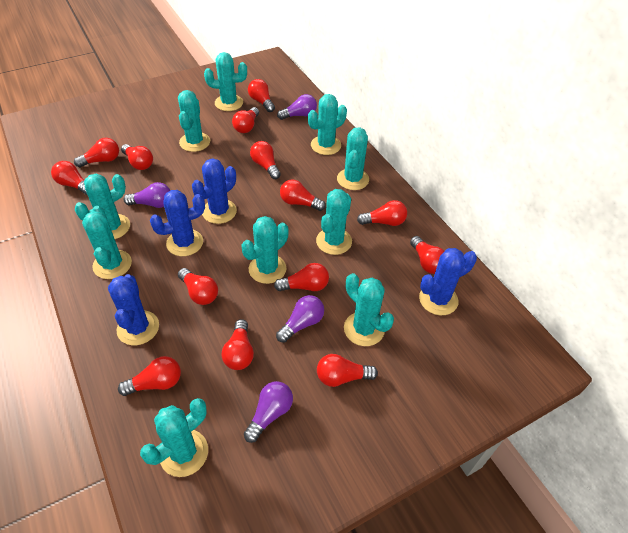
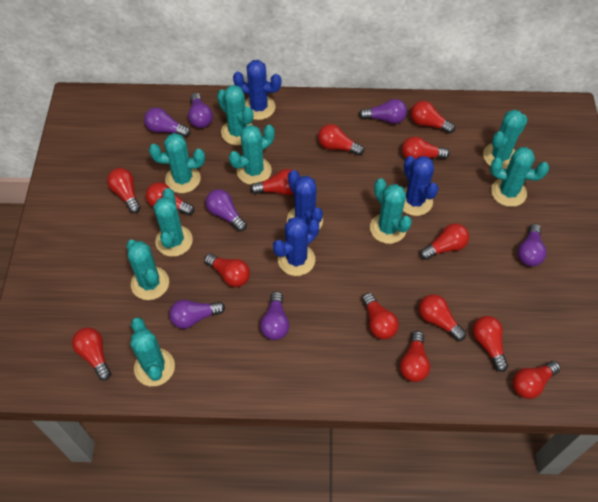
purple light bulb: [123,182,170,208] [244,381,293,443] [276,295,324,343] [277,94,317,120] = 4 -> [144,107,191,137] [169,300,225,329] [188,93,213,128] [206,189,247,232] [260,291,289,340] [359,99,407,124] [518,224,547,266] = 7
turquoise cactus: [75,174,130,239] [82,206,132,279] [140,398,208,477] [178,90,210,152] [204,52,247,111] [241,216,289,284] [308,94,347,155] [316,189,352,255] [337,127,369,190] [344,273,394,346] = 10 -> [126,240,169,300] [130,317,175,386] [149,133,205,193] [154,188,193,257] [217,85,253,145] [229,125,275,185] [370,178,412,244] [483,110,528,169] [490,147,549,207] = 9

